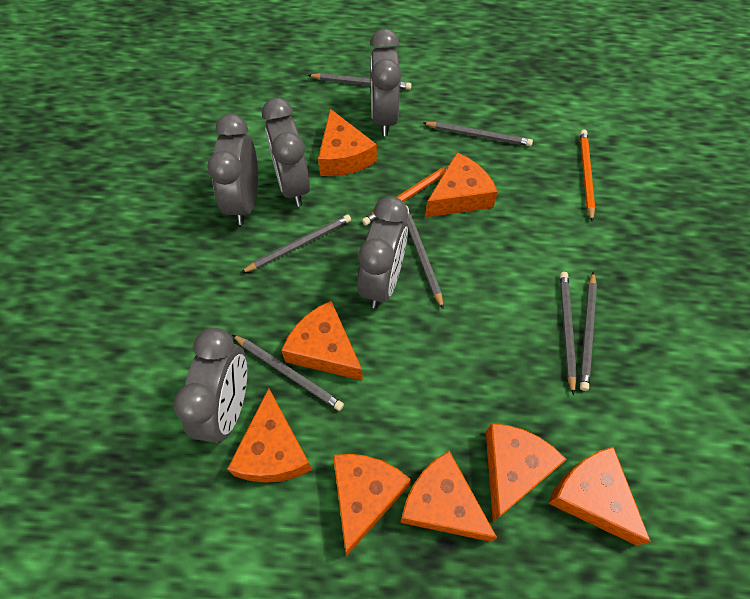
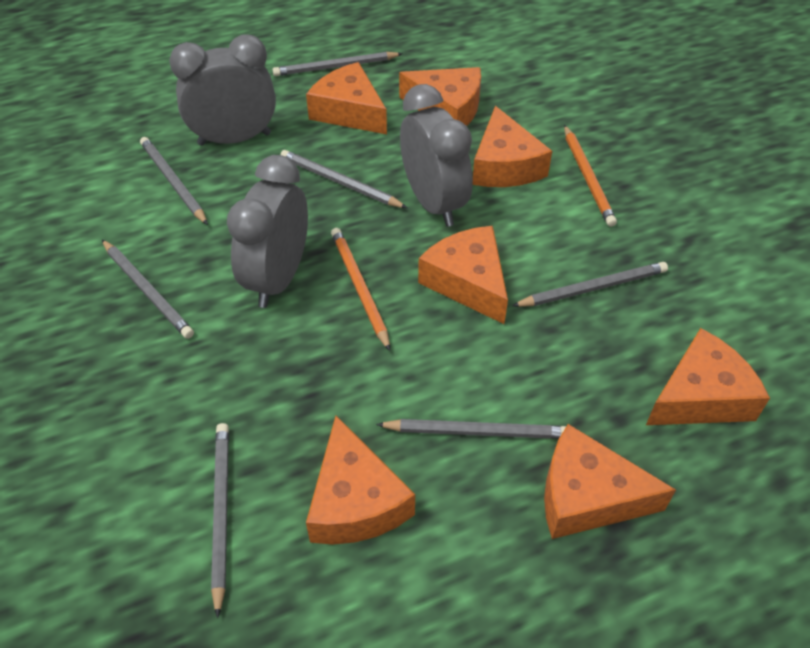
grey clock: [174,328,247,443] [207,114,258,225] [262,98,310,207] [357,196,408,308] [370,29,401,136] = 5 -> [169,34,276,146] [227,155,308,308] [400,84,473,227] = 3
orange cheese: [227,388,312,483] [281,301,363,381] [318,109,377,176] [333,454,411,555] [400,451,497,542] [425,152,498,217] [486,423,567,522] [548,447,651,546] = 8 -> [306,62,387,134] [306,416,415,545] [399,67,481,126] [418,226,508,324] [473,106,552,187] [544,424,676,539] [646,328,770,425] = 7

